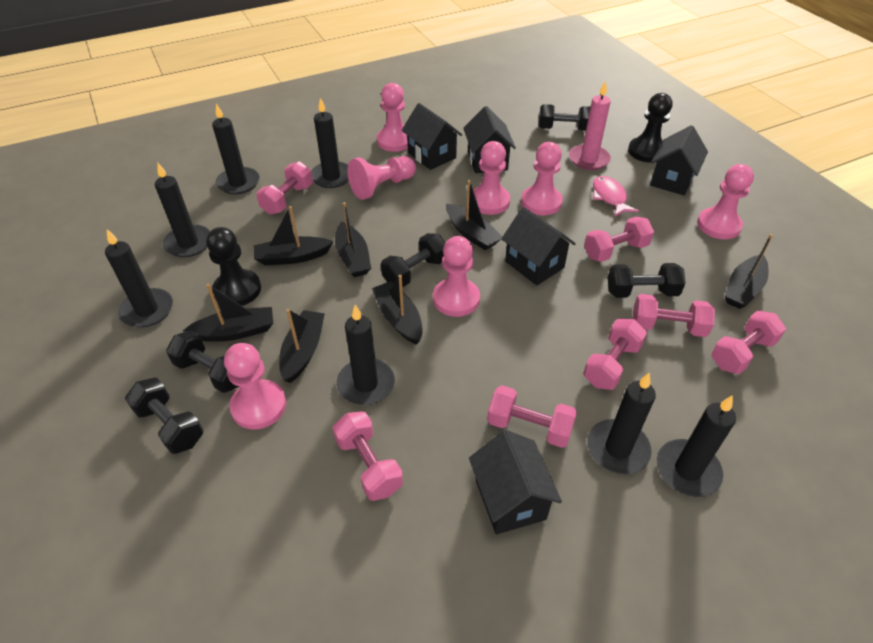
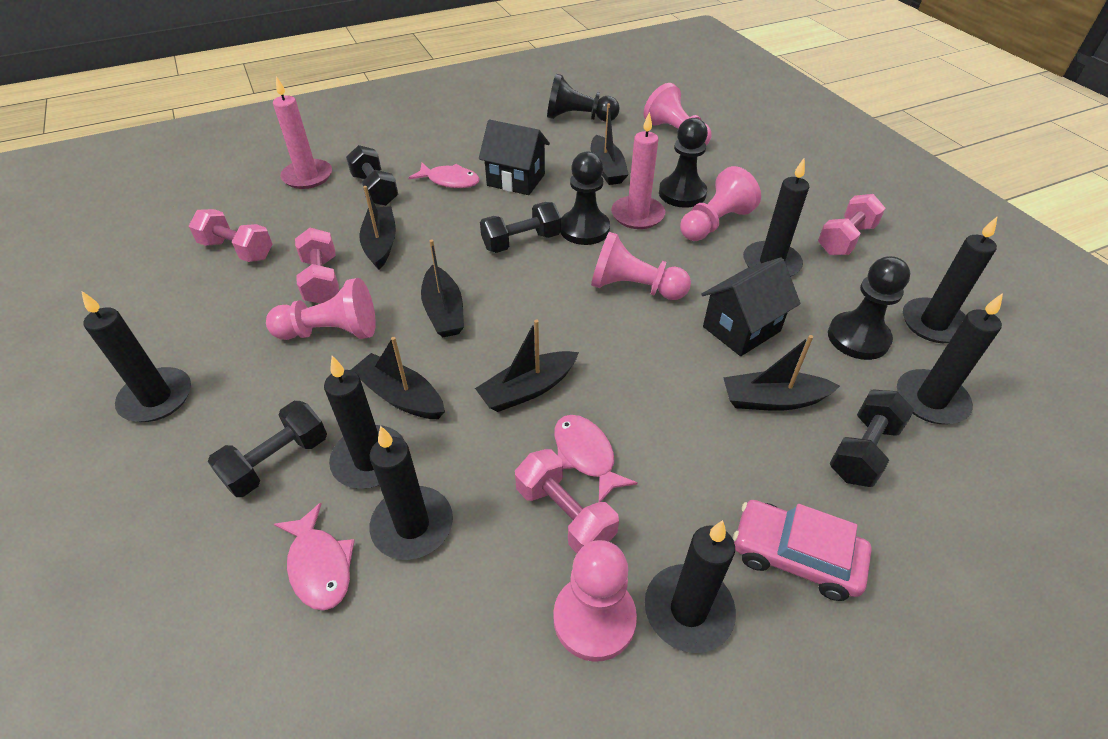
black boat: [183,284,273,342] [254,206,333,265] [279,309,325,383] [335,202,371,277] [372,275,423,345] [446,180,502,250] [725,234,773,309] = 7 -> [351,337,445,419] [359,186,396,269] [421,240,464,337] [475,320,579,412] [591,103,629,185] [723,335,840,411] = 6
black dumbbell: [125,378,204,454] [166,330,239,393] [381,233,445,288] [539,104,591,131] [608,263,686,298] = 5 -> [208,401,327,497] [346,145,398,206] [480,202,561,253] [829,390,914,487] = 4
black house: [402,103,462,170] [463,106,516,173] [469,430,562,534] [501,207,576,285] [650,125,708,195] = 5 -> [479,119,550,195] [701,257,801,356] = 2
black pawn: [206,227,261,306] [628,93,672,163] = 2 -> [547,74,619,122] [560,151,610,245] [659,118,708,208] [828,256,910,360] = 4
pink candle: [569,81,611,170] = 1 -> [273,76,332,189] [611,112,665,229] = 2
pink car: none = 0 -> [733,500,872,601] = 1
pink dumbbell: [256,161,313,215] [333,411,403,501] [487,385,577,448] [583,319,647,390] [584,217,654,262] [633,294,715,337] [711,310,786,374] = 7 -> [189,209,273,262] [295,228,339,304] [515,449,619,553] [818,194,885,255] = 4
pink fish: [593,176,639,216] = 1 -> [274,503,355,611] [409,163,480,188] [554,415,638,502] = 3
pink pawn: [224,343,286,430] [347,156,416,200] [377,83,408,152] [433,236,480,317] [473,141,510,215] [521,142,563,215] [697,164,754,239] = 7 -> [266,278,376,340] [553,540,637,662] [591,232,691,300] [644,83,712,145] [680,166,761,241] = 5

